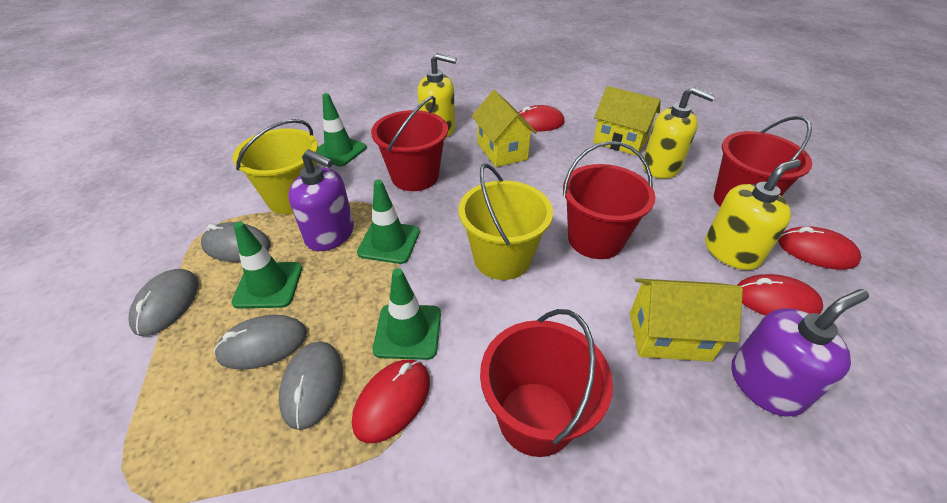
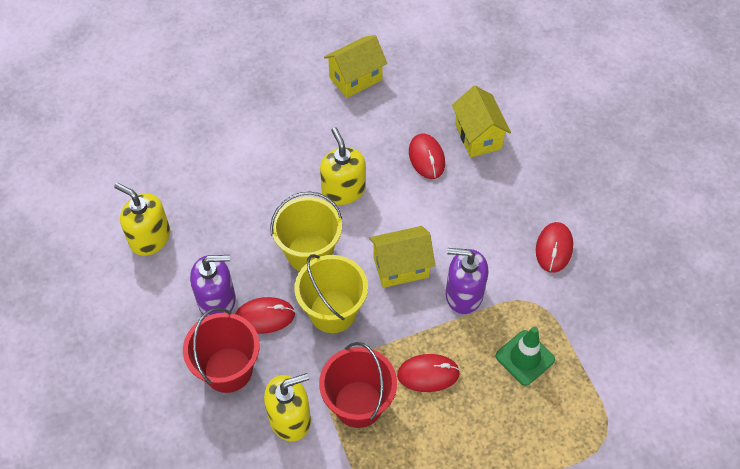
green traffic cone: [231,222,302,308] [317,93,367,167] [357,180,420,264] [373,268,441,360] = 4 -> [495,326,555,386] = 1
grey mouse: [129,269,198,336] [201,222,271,262] [214,315,307,370] [279,342,343,430] = 4 -> none = 0
red bucket: [371,96,448,191] [480,309,613,457] [563,141,656,259] [714,116,812,206] = 4 -> [183,308,260,393] [319,342,397,428] = 2

